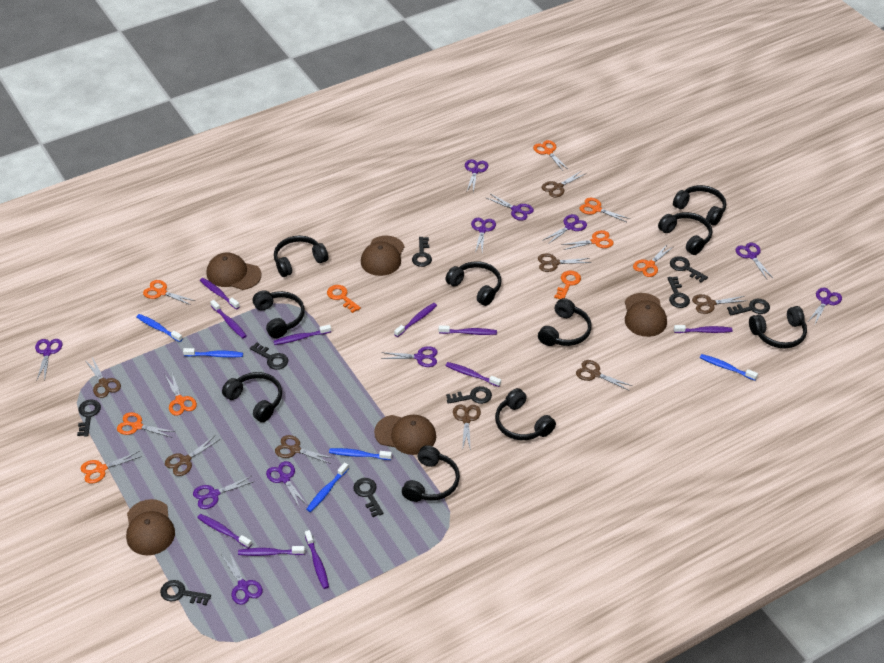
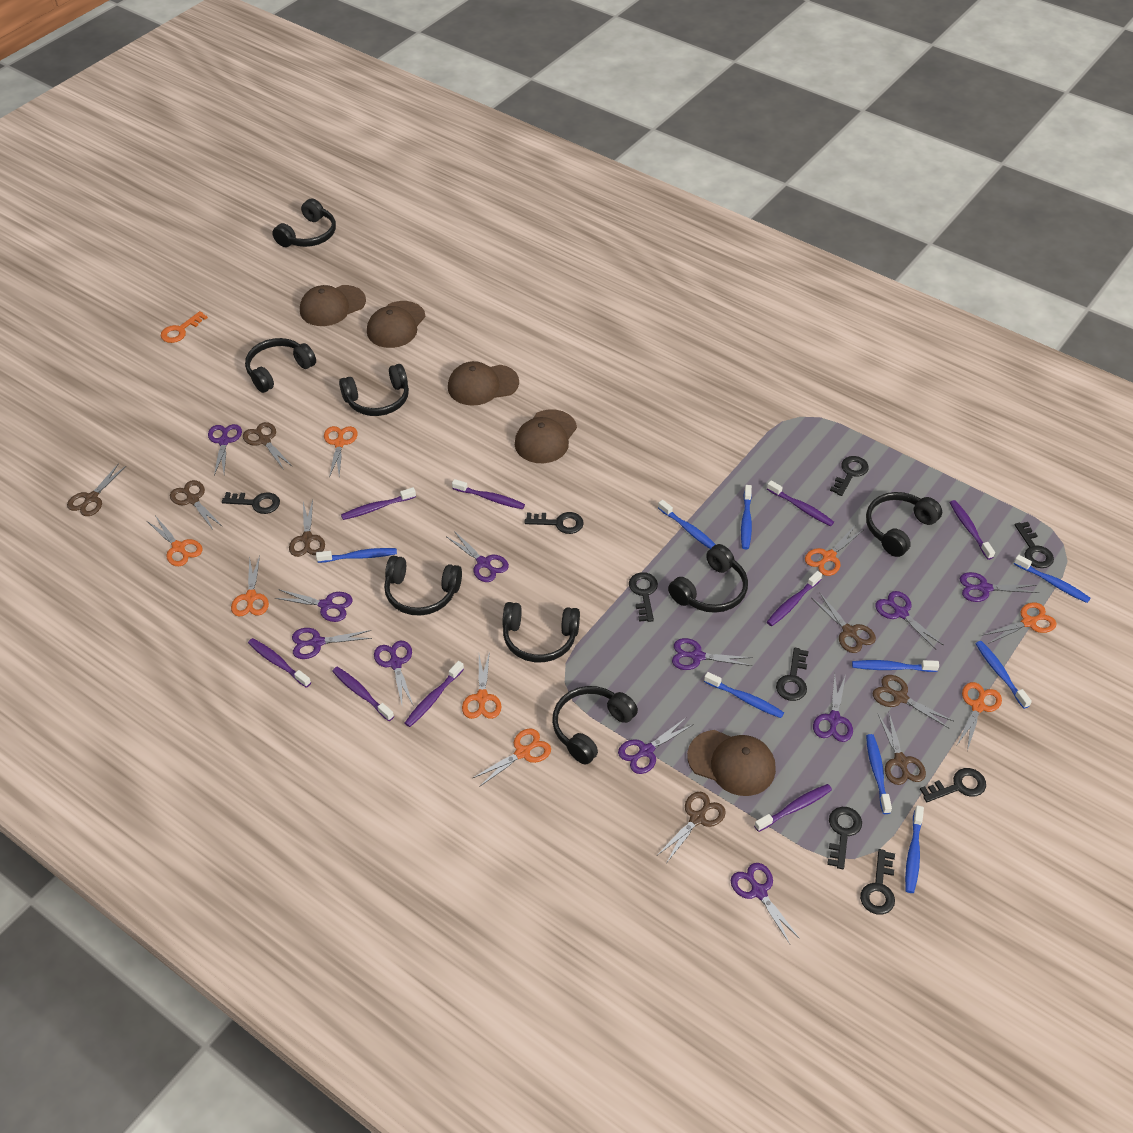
black headphones: [222,372,282,422] [253,290,305,338] [274,236,328,277] [402,445,460,502] [445,261,501,306] [495,388,556,440] [538,298,592,346] [658,212,712,255] [673,185,726,226] [749,306,807,349] = 10 -> [245,338,316,393] [272,199,336,247] [339,364,409,416] [384,556,462,616] [502,602,580,662] [552,686,638,765] [668,544,748,613] [866,492,942,557] = 8
blue toothbrush: [136,314,183,342] [183,348,243,358] [306,462,349,512] [329,448,392,460] [700,354,758,381] = 5 -> [316,548,397,563] [658,500,716,549] [704,672,784,718] [741,485,752,549] [852,660,939,672] [866,734,892,814] [905,805,924,893] [976,641,1032,709] [1014,555,1090,603] = 9
orange key: [327,285,361,313] [554,270,581,299] = 2 -> [161,311,208,343] = 1
purple toothbrush: [197,514,252,548] [200,278,240,310] [210,300,247,338] [238,546,305,556] [274,325,331,345] [305,530,329,589] [394,303,437,337] [439,325,497,335] [445,362,501,387] [674,325,732,333] = 10 -> [248,638,311,688] [332,667,394,721] [341,487,416,520] [405,661,464,727] [452,479,525,509] [754,784,832,832] [767,480,834,526] [767,571,822,626] [949,500,995,560] = 9

